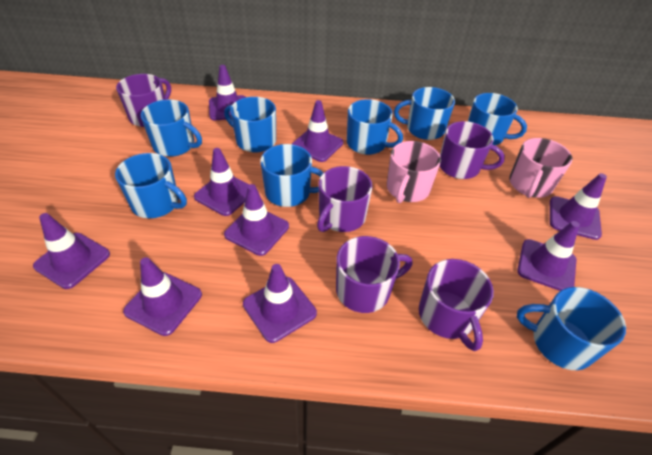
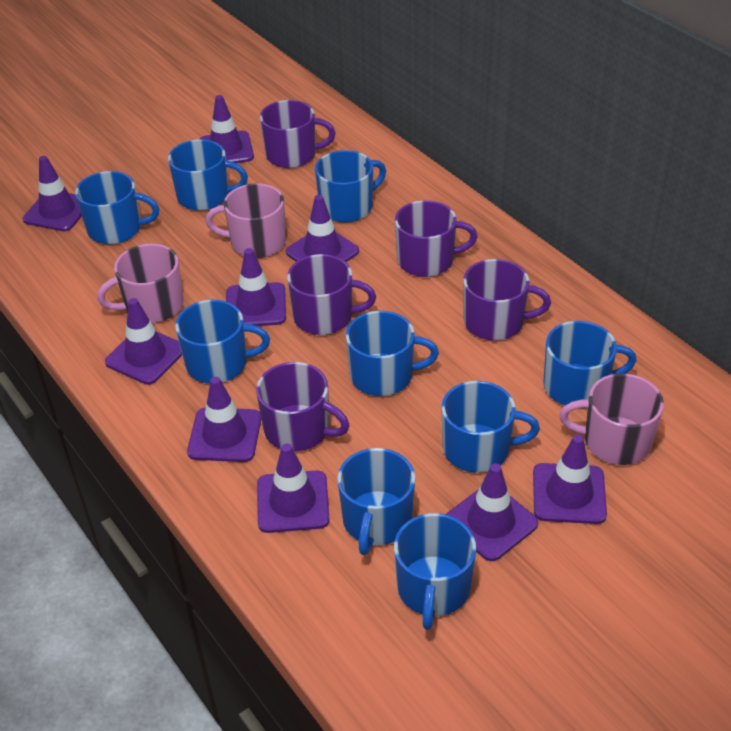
blue mug: [115,153,187,218] [140,100,202,157] [224,97,276,152] [260,144,324,207] [347,99,403,155] [394,87,455,140] [468,93,527,145] [517,287,626,370] = 8 -> [75,171,159,244] [168,139,248,211] [175,300,270,383] [315,150,386,223] [337,448,415,555] [346,311,439,396] [394,513,476,630] [441,381,540,473] [543,321,637,406] = 9
pink mug: [387,141,441,203] [509,138,573,198] = 2 -> [97,244,184,323] [205,183,286,258] [559,373,664,465] = 3

